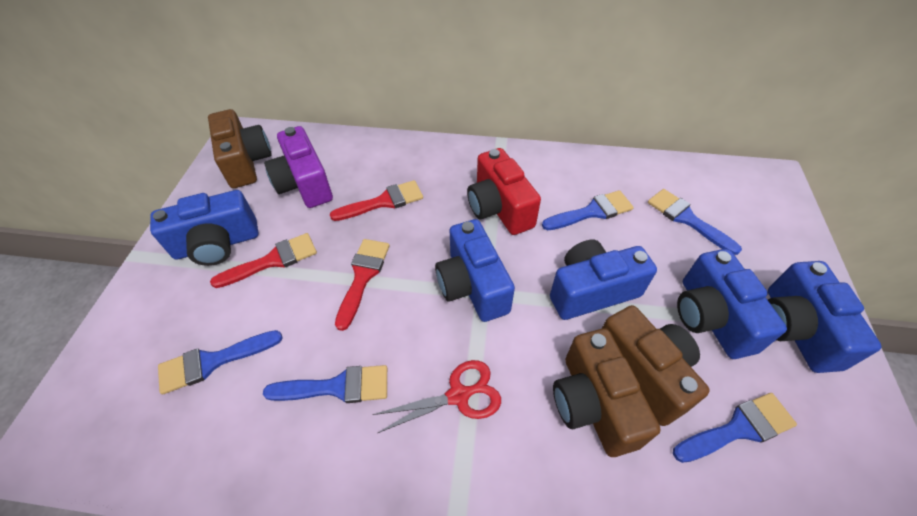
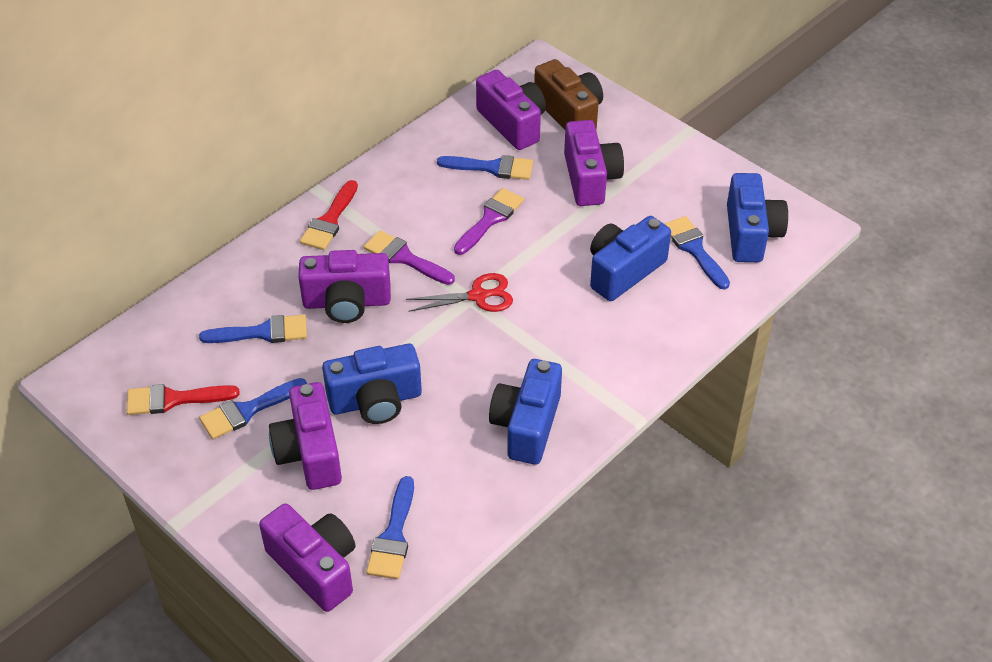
blue camera: [150,190,259,266] [435,219,515,322] [550,240,657,320] [677,249,787,359] [768,261,881,373] = 5 -> [322,344,422,424] [489,359,562,465] [590,216,671,301] [727,173,788,262] = 4
brown camera: [208,109,272,188] [553,328,661,457] [602,305,710,426] = 3 -> [534,59,603,130] = 1
purple brush: none = 0 -> [364,230,455,285] [454,188,524,255] = 2
purple camera: [264,126,333,208] = 1 -> [259,503,355,612] [269,382,342,490] [298,250,391,323] [476,70,546,150] [564,120,624,206] = 5
red brush: [210,233,317,288] [330,180,423,221] [335,239,390,331] = 3 -> [127,384,240,415] [300,180,358,250] = 2
red camera: [467,148,541,235] = 1 -> none = 0

